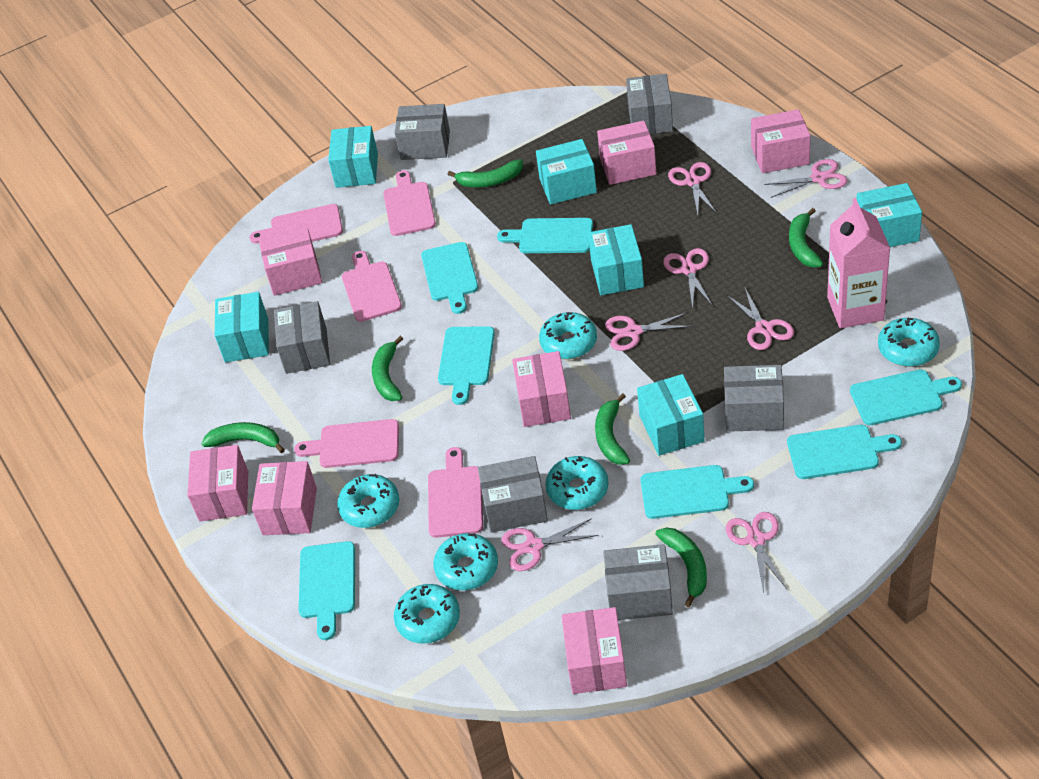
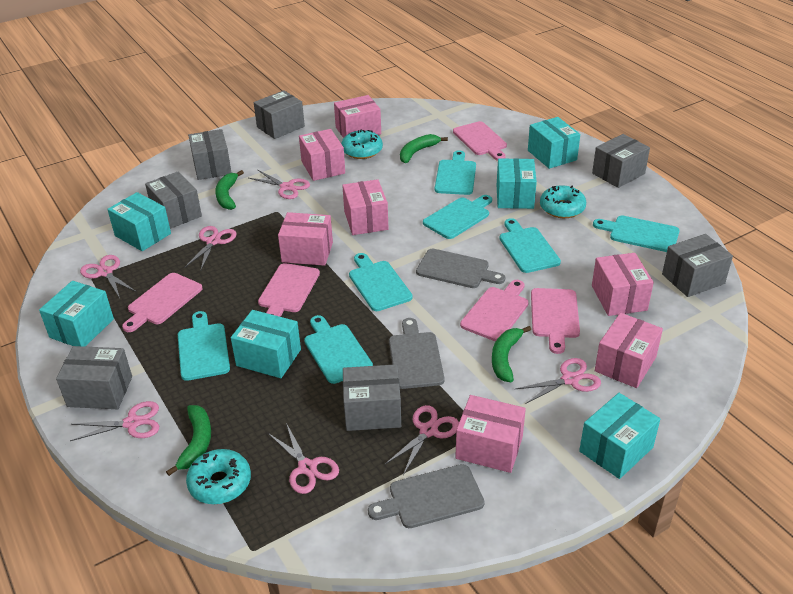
green banana: [201,422,285,453] [372,336,403,401] [448,159,523,187] [595,393,630,465] [655,528,707,607] [789,208,823,267] = 6 -> [166,405,211,476] [215,170,244,210] [400,134,448,163] [492,326,531,383] = 4
grey box: [274,301,330,374] [395,104,450,160] [478,456,548,533] [603,544,673,620] [626,74,673,134] [724,365,784,432] = 6 -> [56,346,132,409] [145,172,202,229] [188,129,232,180] [254,90,305,139] [343,364,401,431] [592,134,650,188] [662,234,733,297] = 7
grey cutting board: none = 0 -> [368,464,485,528] [389,318,444,389] [416,249,505,288] = 3
pink carton: [827,198,890,328] = 1 -> none = 0
turquoise donut: [337,474,399,528] [394,584,460,644] [433,533,498,590] [539,312,597,359] [545,456,608,510] [878,318,940,367] = 6 -> [186,449,251,504] [341,130,383,159] [540,185,586,218] = 3

